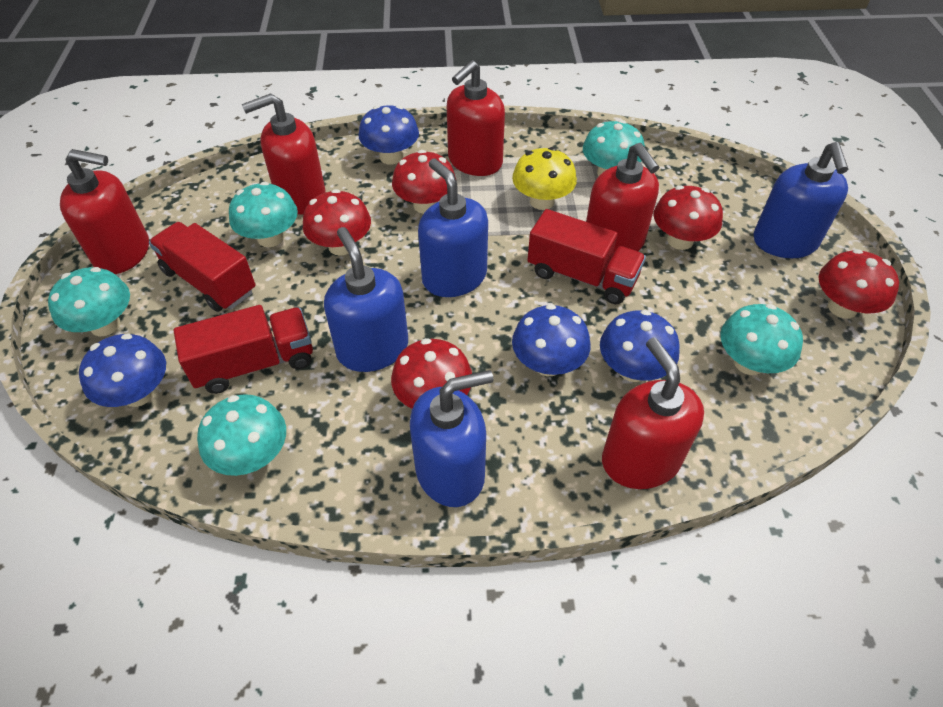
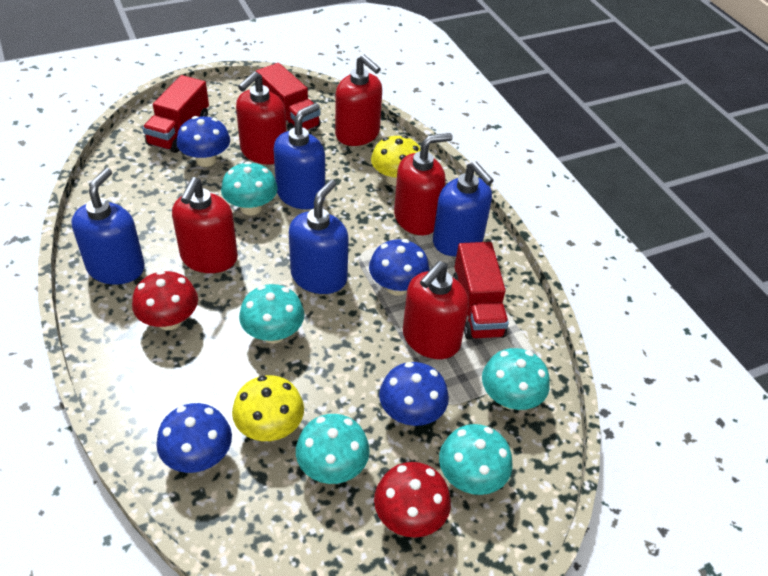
red mushroom: [303,189,371,256] [391,338,472,409] [392,150,456,214] [654,185,723,250] [819,249,899,319] = 5 -> [132,270,198,330] [374,462,451,538] = 2
yellow mushroom: [512,147,577,210] = 1 -> [232,375,304,441] [371,135,421,186] = 2

